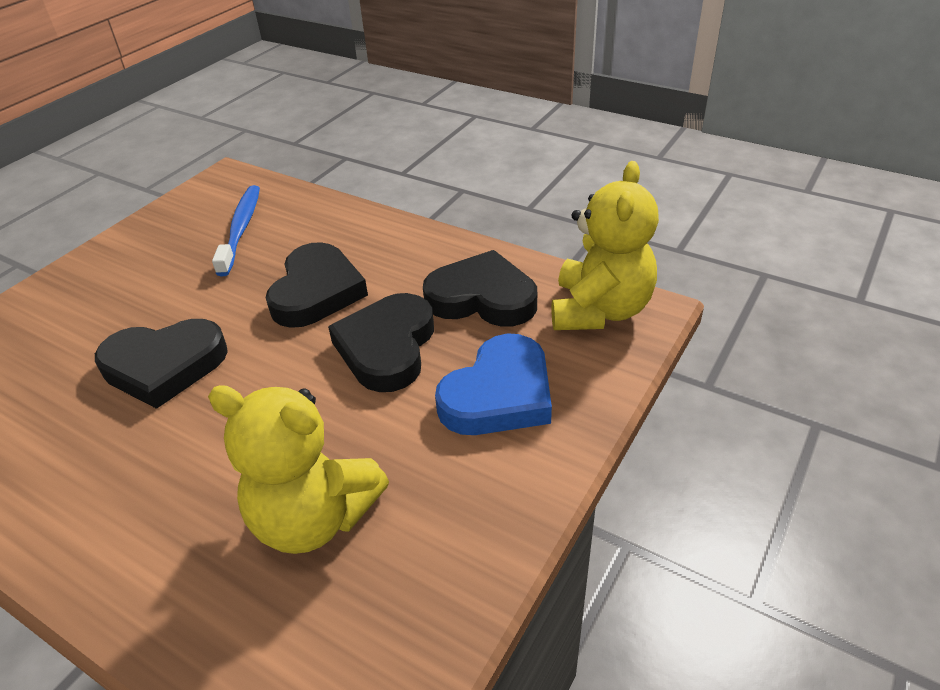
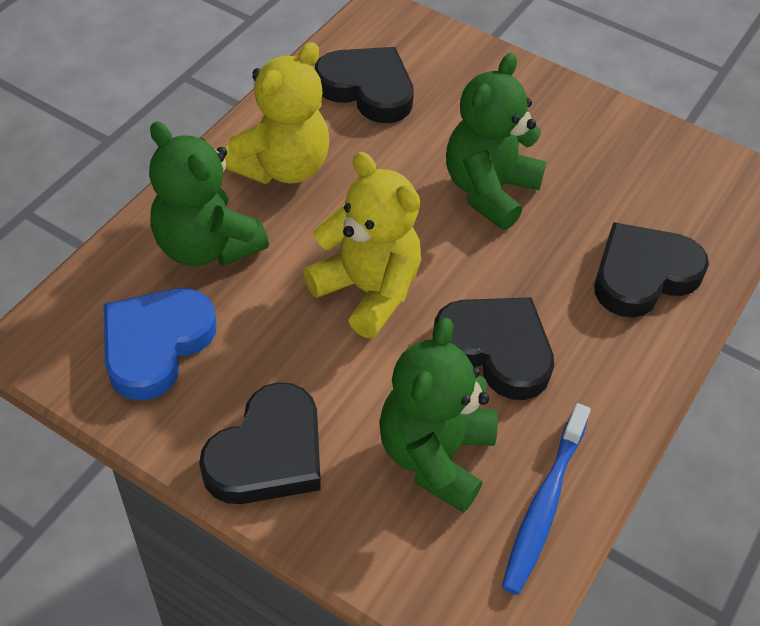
green teddy bear: none = 0 -> [149,121,269,266] [379,318,498,513] [446,53,547,230] = 3

